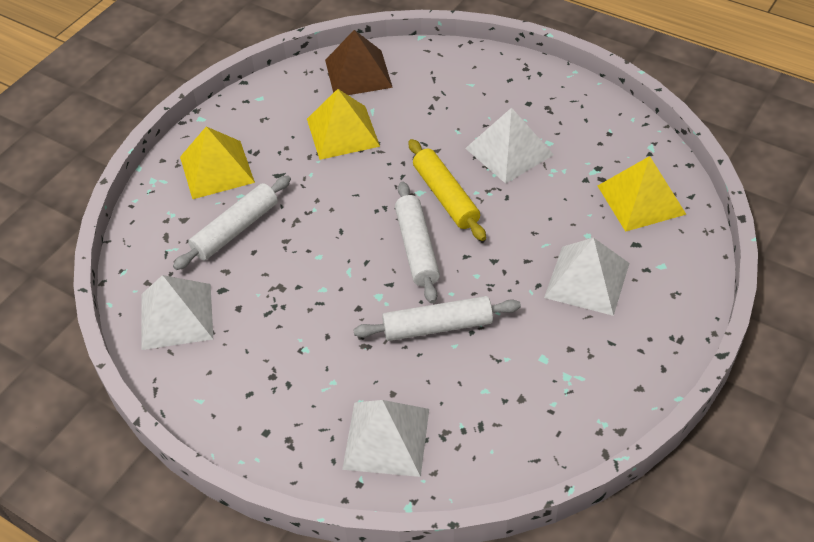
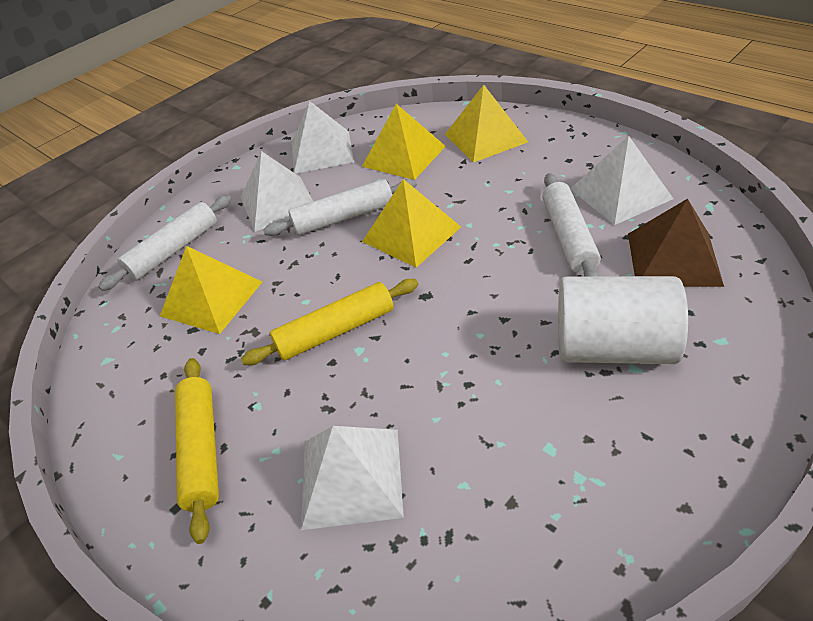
white cylinder: none = 0 -> [558,276,688,364] = 1
yellow pyramid: [180,127,255,199] [307,89,380,160] [598,156,687,232] = 3 -> [160,246,262,334] [362,104,446,180] [362,179,461,268] [445,85,528,163] = 4
yellow rolling pin: [409,139,486,241] = 1 -> [175,358,219,544] [241,279,418,365] = 2

